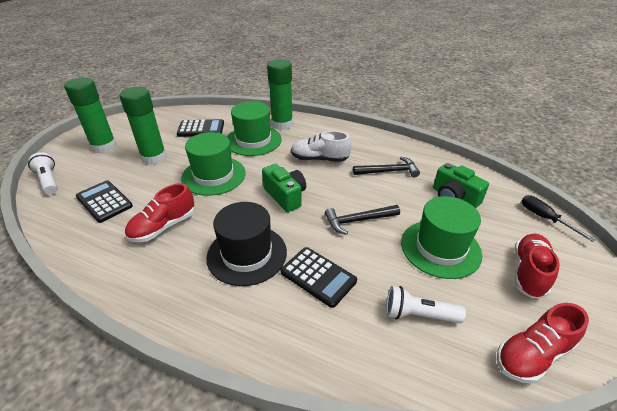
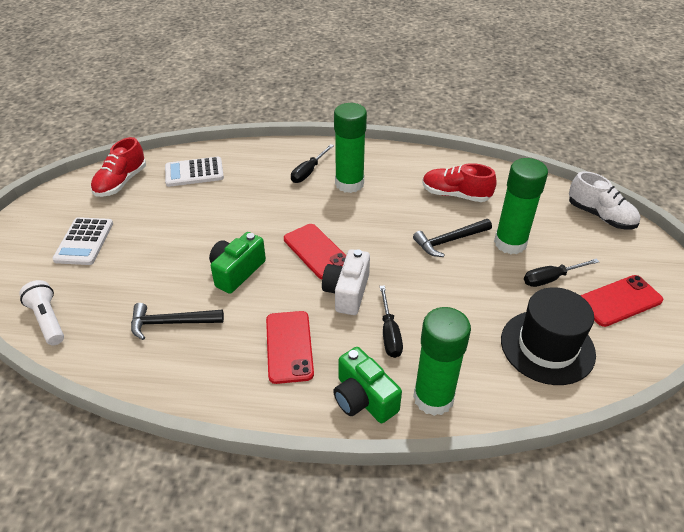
black calculator: [76,181,133,223] [177,119,224,137] [280,247,357,308] = 3 -> none = 0
black screwdriver: [521,195,595,242] = 1 -> [291,144,334,183] [380,285,403,358] [524,258,599,287] = 3
green hat: [181,132,246,196] [227,101,282,156] [401,196,482,279] = 3 -> none = 0
red phone: none = 0 -> [266,311,314,384] [284,224,346,279] [580,275,663,327] = 3
red shoe: [125,183,194,242] [497,303,589,384] [514,234,560,298] = 3 -> [91,137,146,197] [422,163,497,202] = 2
white calculator: none = 0 -> [52,217,113,265] [165,157,224,187] = 2
white camera: none = 0 -> [322,249,370,315] = 1
white flashlight: [28,152,58,195] [386,286,466,323] = 2 -> [19,280,64,345] = 1

